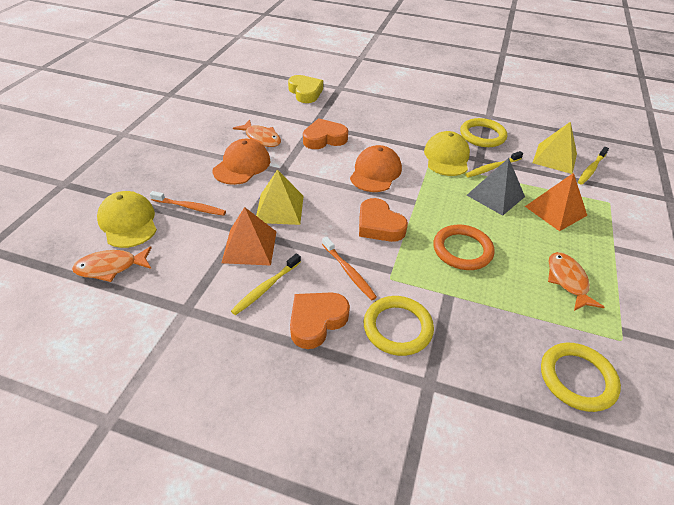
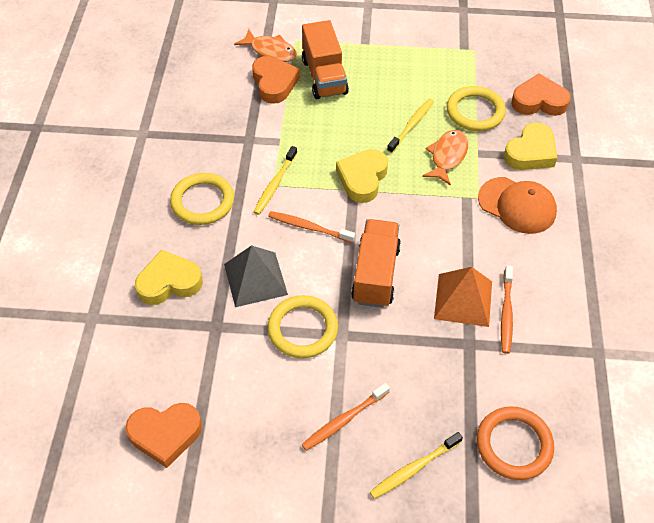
orange cap: [213,139,270,185] [350,145,402,192] = 2 -> [478,177,557,234] = 1
orange fish: [72,246,152,282] [233,120,281,147] [548,252,604,311] = 3 -> [234,29,297,62] [422,130,468,186] = 2
orange pyramid: [221,207,277,266] [525,173,587,231] = 2 -> [434,267,492,327] = 1
orange toothbrush: [150,191,226,216] [322,237,377,300] = 2 -> [268,211,355,243] [301,383,390,451] [501,265,513,354] = 3
orange truck: none = 0 -> [302,20,349,99] [351,219,401,308] = 2
yellow cap: [97,191,157,248] [424,131,470,176] = 2 -> none = 0
yellow heart: [288,75,323,103] = 1 -> [135,250,203,305] [336,149,388,203] [504,122,557,170] = 3
yellow pyramid: [256,170,304,225] [533,122,577,174] = 2 -> none = 0

